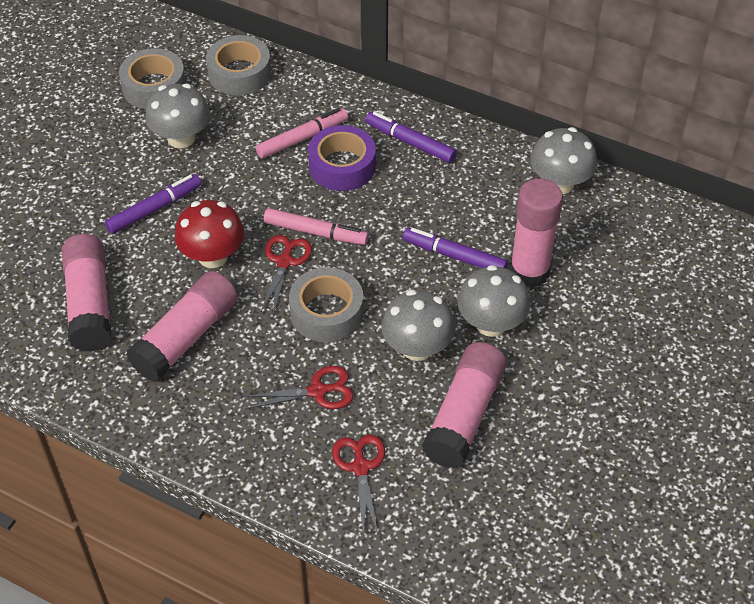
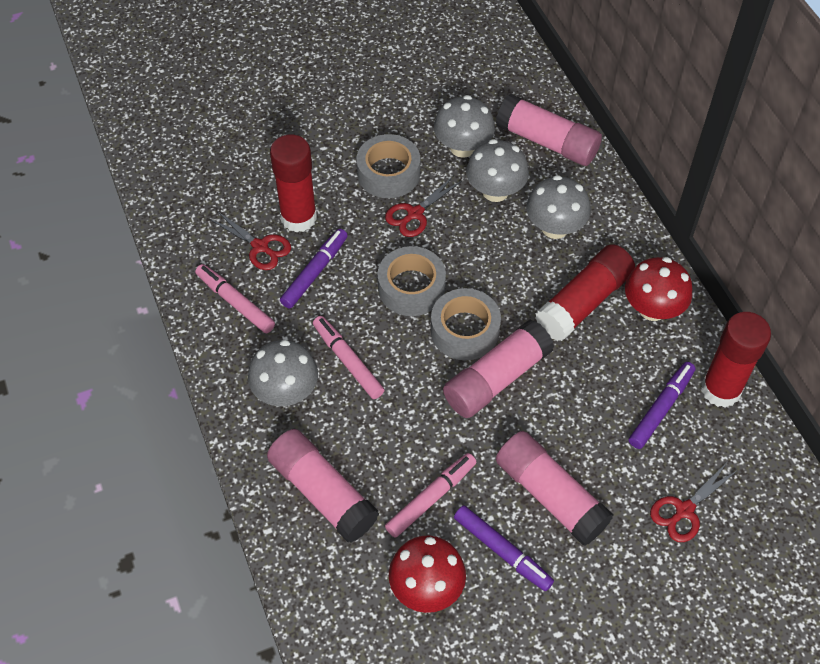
pink marker: [256,108,348,159] [264,208,369,245] = 2 -> [195,264,275,333] [313,316,384,399] [385,453,476,538] = 3
purple tape: [308,125,376,191] = 1 -> none = 0
red glue stick: none = 0 -> [270,134,317,233] [535,244,635,341] [701,312,771,408] = 3
red mushroom: [175,200,245,268] = 1 -> [389,535,466,613] [625,257,692,321] = 2

